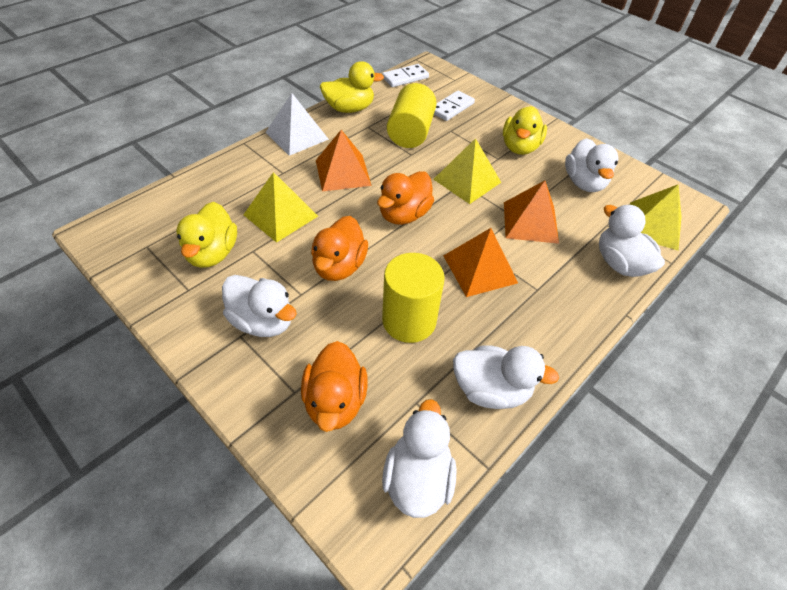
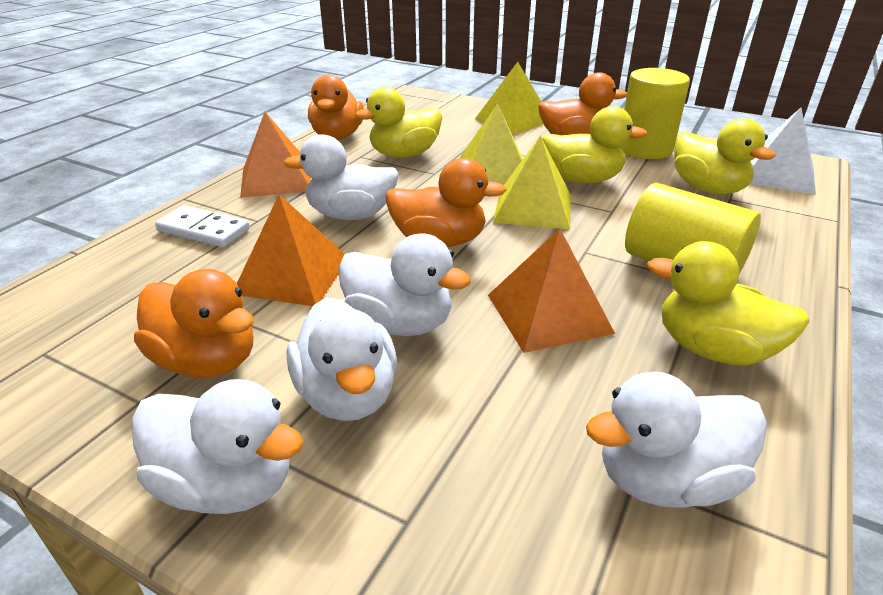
orange duck: [301,341,368,432] [311,216,368,281] [377,171,434,225] = 3 -> [134,269,254,378] [308,75,364,140] [386,158,506,247] [538,72,627,135] = 4
white domino: [382,64,429,87] [434,91,475,121] = 2 -> [155,205,250,248] = 1
yellow duck: [176,202,237,268] [320,61,384,113] [503,106,547,155] = 3 -> [355,87,442,157] [542,106,647,183] [647,241,810,366] [674,119,776,194] = 4

